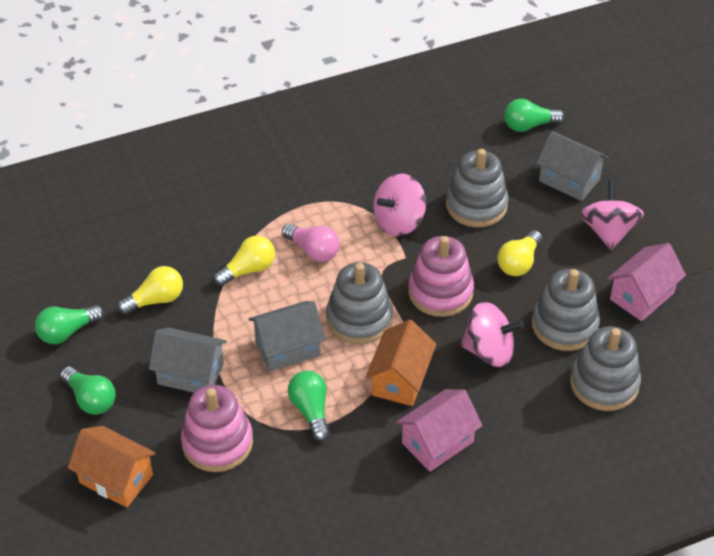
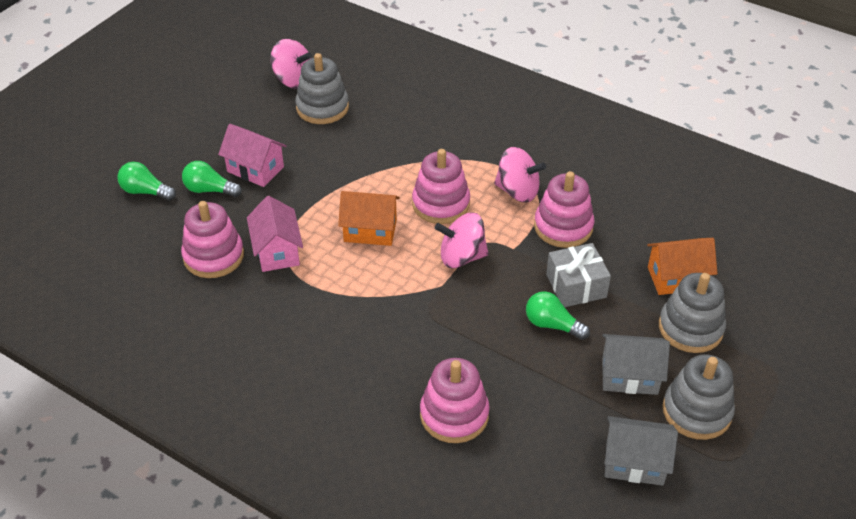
green light bulb: [35,305,104,344] [60,366,115,415] [288,371,330,441] [504,99,564,132] = 4 -> [117,162,176,201] [182,161,242,197] [526,291,590,340] = 3
grey gift: none = 0 -> [546,243,611,307] = 1
grey house: [149,327,227,393] [249,301,325,372] [536,131,609,201] = 3 -> [602,334,670,395] [605,416,678,486] = 2
grey stacking toy: [326,262,393,344] [446,149,509,227] [532,269,600,351] [570,326,641,411] = 4 -> [295,53,349,124] [659,273,726,353] [662,354,735,440] = 3
pink light bulb: [282,224,339,262] = 1 -> none = 0
pink stacking toy: [181,385,253,472] [408,236,474,317] = 2 -> [181,201,244,278] [412,149,470,224] [420,358,490,443] [534,171,594,248] = 4
yellow light bulb: [117,266,183,315] [213,236,275,286] [497,230,542,276] = 3 -> none = 0

